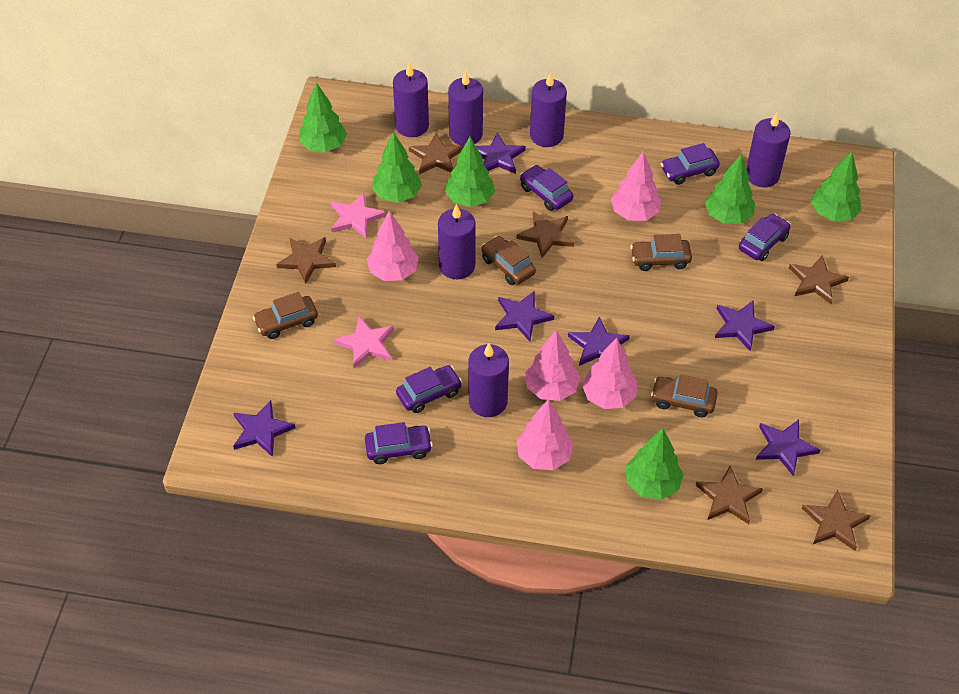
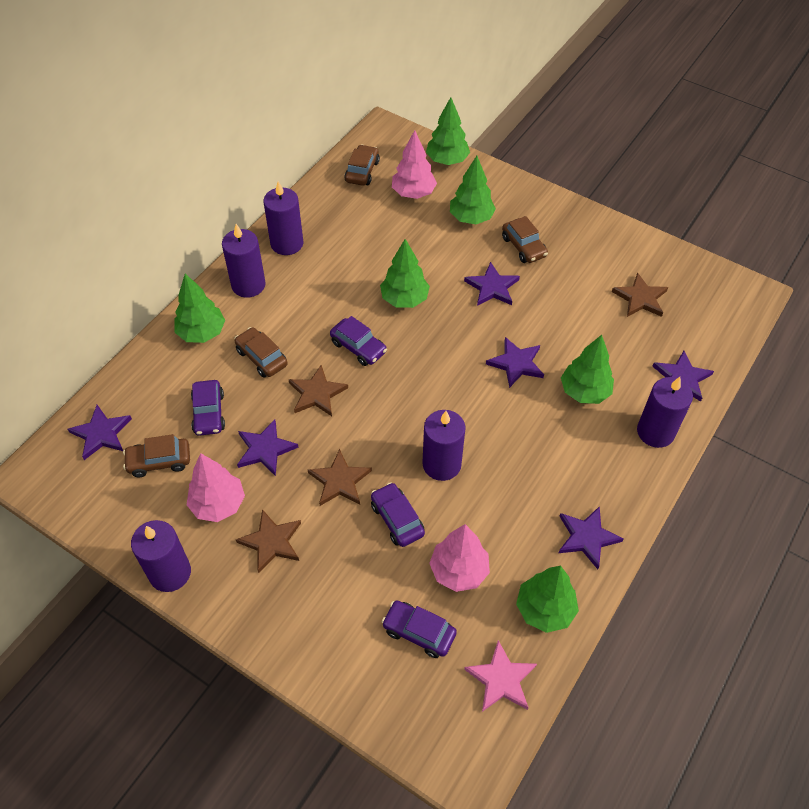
brown star: [276,237,336,284] [409,132,464,174] [516,211,574,258] [696,466,763,524] [789,255,849,304] [802,490,871,551] = 6 -> [236,509,301,573] [288,365,348,416] [308,449,372,506] [612,272,668,317] = 4
pink star: [331,192,386,238] [334,316,394,368] = 2 -> [464,640,537,712] = 1
pink tree: [367,211,419,281] [517,399,574,470] [525,330,580,401] [582,338,637,409] [611,152,661,221] = 5 -> [187,453,245,522] [392,130,437,199] [429,524,490,592] = 3
purple candle: [393,62,429,137] [438,204,476,279] [448,71,483,146] [469,343,509,417] [530,72,567,147] [746,113,791,187] = 6 -> [131,520,191,592] [222,224,266,298] [263,181,304,255] [422,410,466,481] [637,377,693,448] = 5
purple car: [365,422,433,464] [396,365,462,413] [520,165,573,211] [661,143,720,185] [739,213,791,261] = 5 -> [191,380,225,436] [330,316,387,366] [371,482,425,547] [382,600,457,658] = 4

